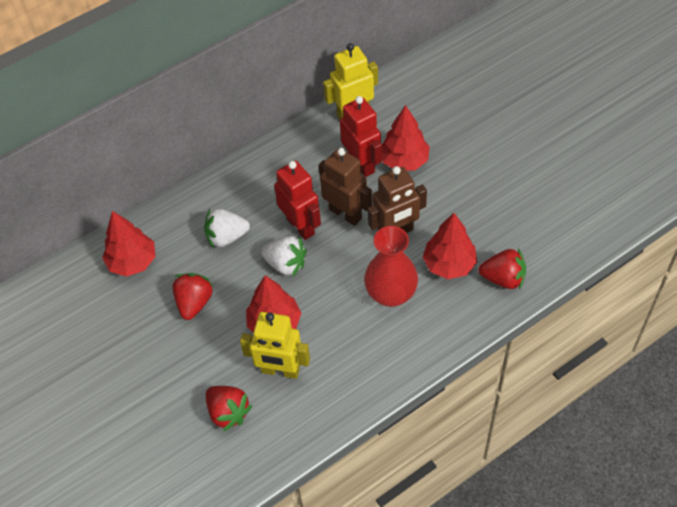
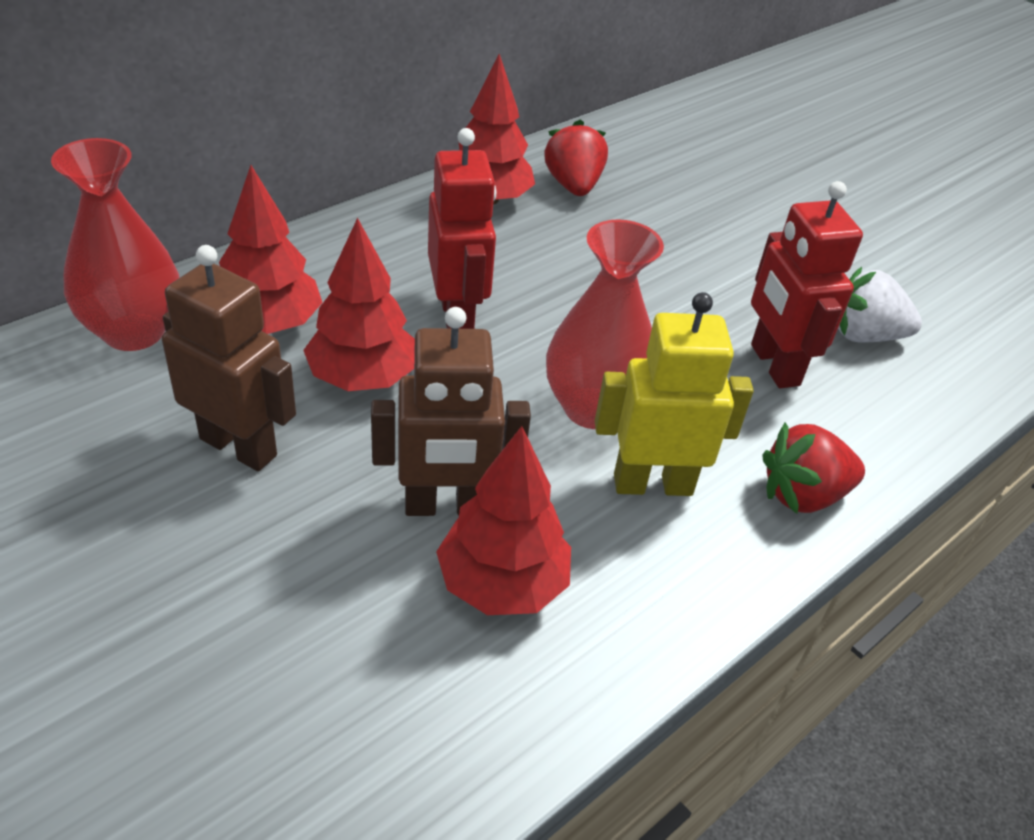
red strawberry: [173,273,213,320] [206,386,252,432] [479,248,526,290] = 3 -> [544,119,608,196] [762,422,865,514] = 2
red vase: [364,226,418,307] = 1 -> [51,138,179,351] [546,219,664,429] = 2
white strawberry: [204,209,250,248] [261,236,307,277] = 2 -> [838,267,922,343] = 1
yellow robot: [240,312,310,379] [323,43,378,119] = 2 -> [595,292,754,496] = 1

